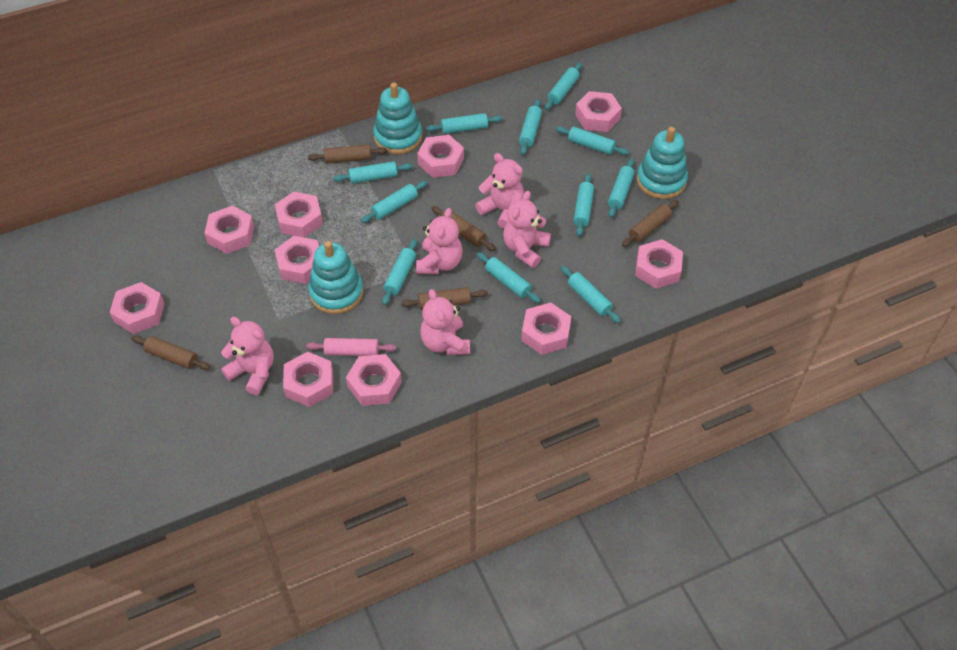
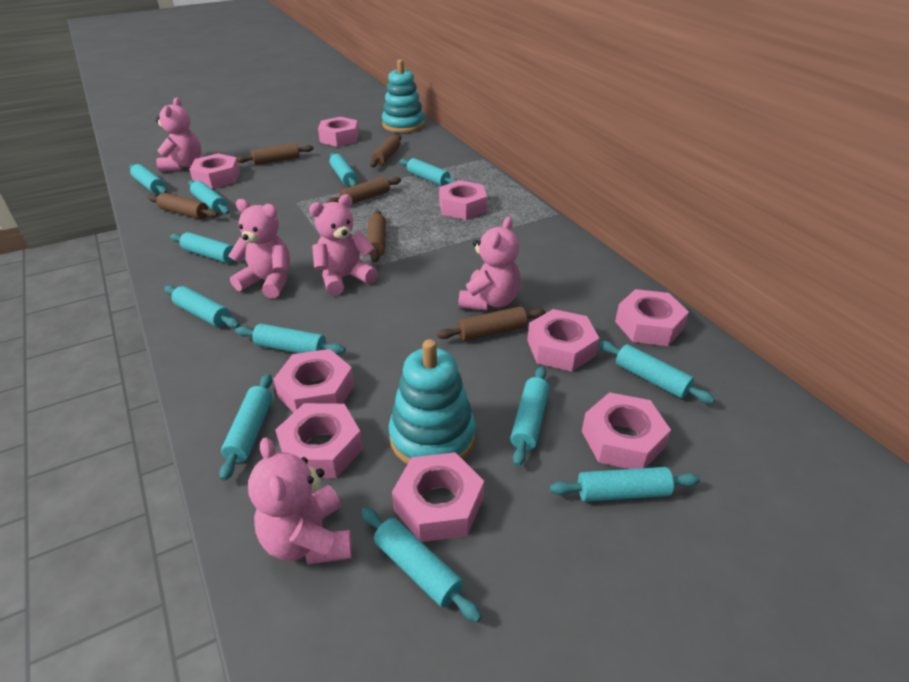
brown rolling pin: [131,335,210,370] [308,144,387,164] [401,287,488,310] [431,206,496,251] [622,200,679,247] = 5 -> [148,193,218,219] [237,143,313,165] [327,177,401,204] [367,210,386,262] [370,134,401,167] [437,306,546,341] = 6
pink nut: [109,282,165,334] [205,206,254,254] [275,191,323,238] [275,236,319,284] [283,352,333,407] [346,354,402,406] [417,135,464,178] [521,302,571,355] [575,91,622,132] [635,239,683,289] = 10 -> [189,153,240,189] [273,349,354,413] [275,403,363,478] [318,117,359,147] [392,452,484,542] [439,180,487,220] [527,309,599,372] [582,392,671,469] [615,289,689,346] = 9
pink rolling pin: [306,338,396,356] = 1 -> none = 0
turquoise rolling pin: [333,161,413,184] [361,181,427,223] [382,239,417,305] [426,113,503,134] [477,252,541,303] [519,99,542,155] [545,63,582,110] [556,126,629,155] [561,266,621,323] [573,174,594,236] [608,159,635,218] = 11 -> [129,164,167,194] [164,285,240,328] [170,232,246,263] [188,180,230,214] [219,374,273,481] [235,324,345,354] [329,153,357,186] [361,507,482,622] [399,158,457,186] [510,366,549,467] [550,467,700,502] [599,341,715,404] = 12
turquoise stacking toy: [308,241,363,314] [373,83,422,154] [637,127,688,199] = 3 -> [382,59,425,133] [389,339,476,464] = 2

